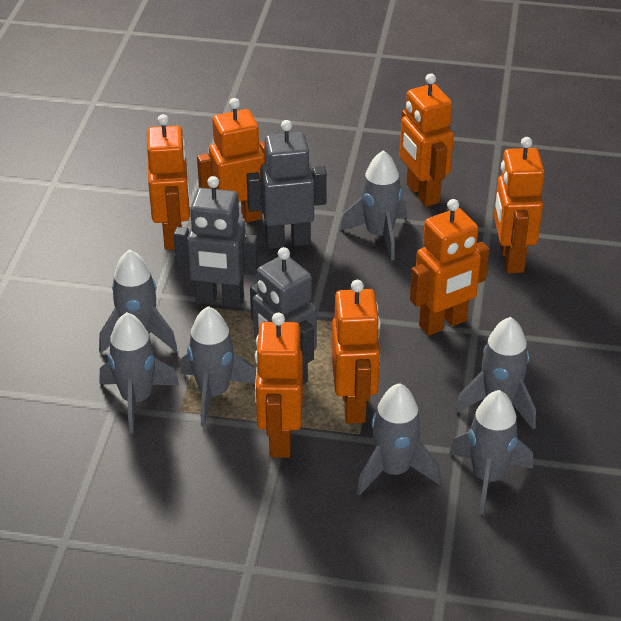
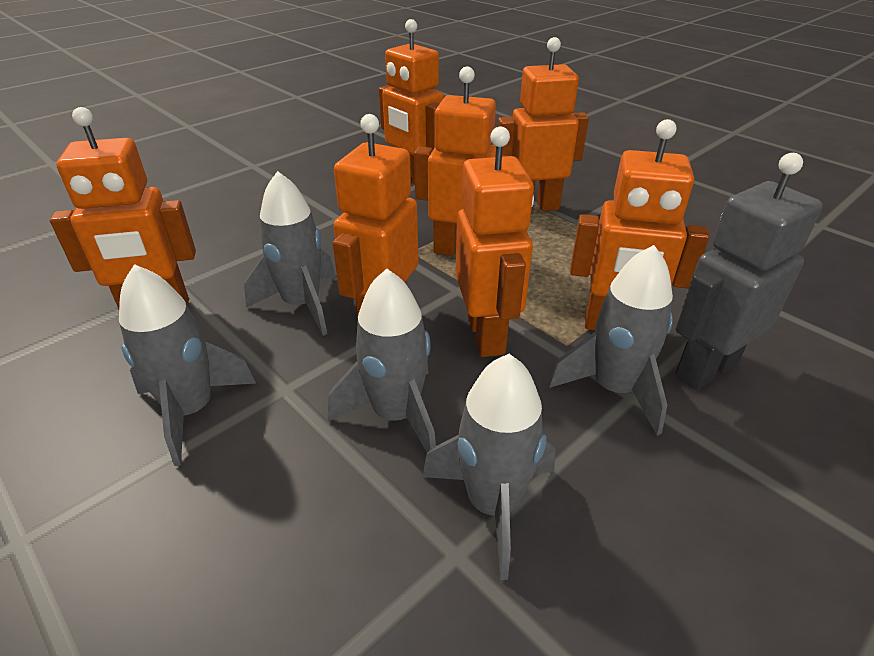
grey robot: [173,176,258,308] [247,120,327,249] [250,247,317,384] = 3 -> [675,153,823,390] = 1
grey rocket: [99,249,177,353] [100,312,179,433] [180,306,256,427] [340,150,407,261] [357,383,441,496] [449,390,533,515] [455,317,536,430] = 7 -> [119,264,256,466] [244,171,336,336] [328,269,436,453] [422,354,555,580] [549,245,673,436] = 5

